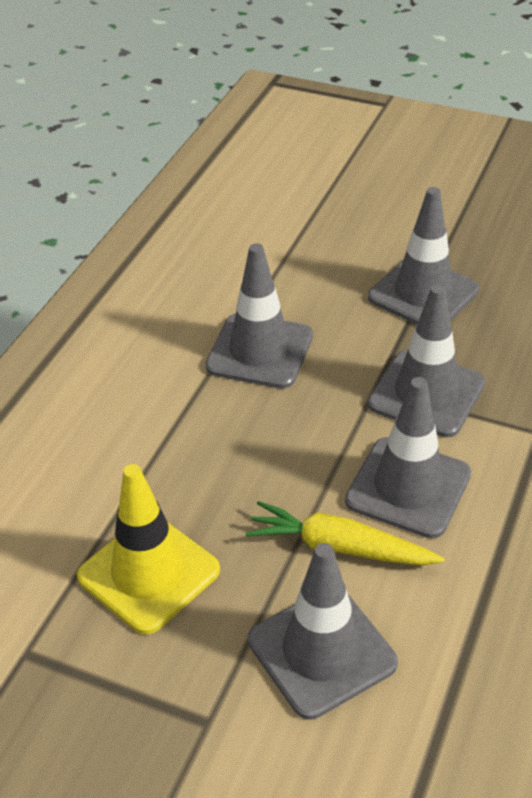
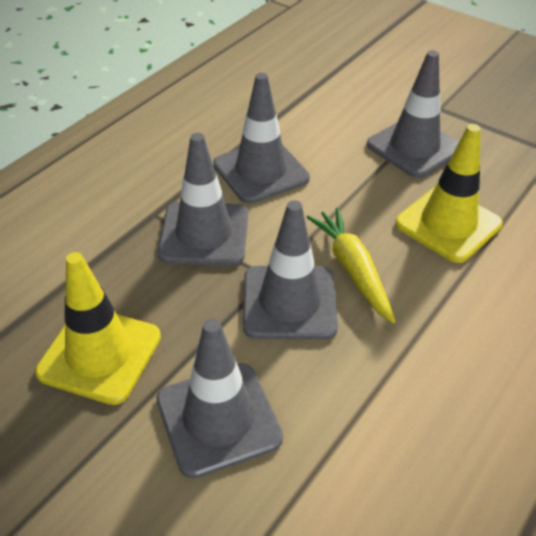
yellow traffic cone: [77,464,220,635] = 1 -> [35,252,161,405] [395,124,503,263] = 2

